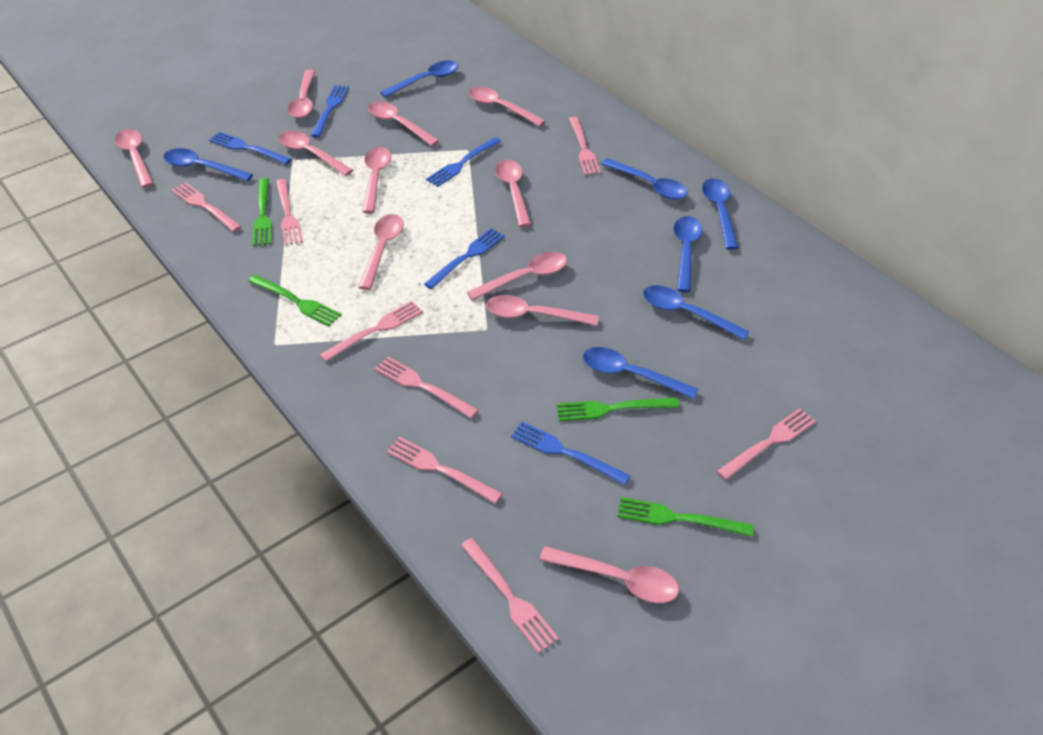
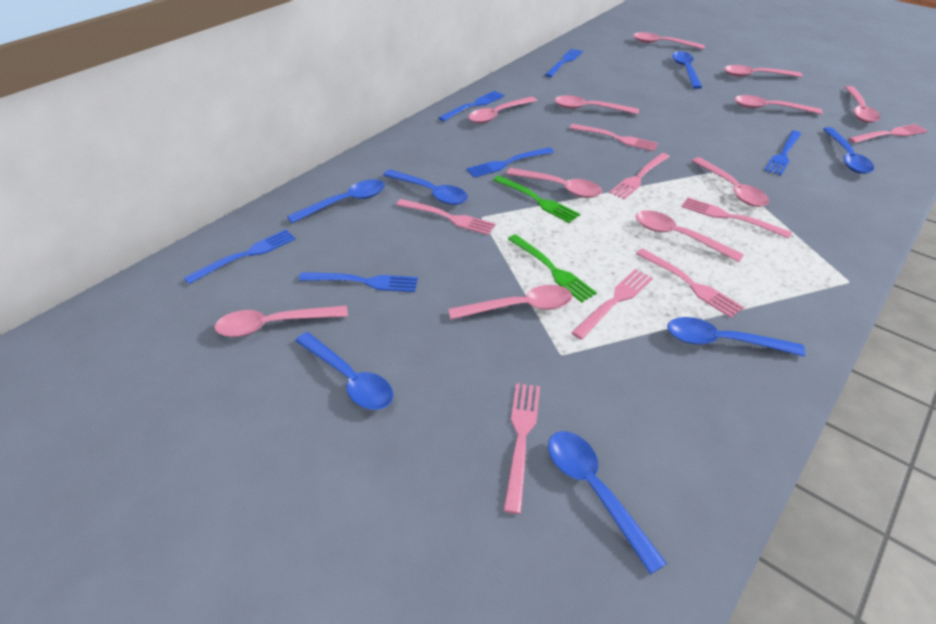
blue fork: [209,132,291,164] [311,85,349,137] [424,228,505,289] [426,137,501,187] [511,421,631,485] = 5 -> [184,229,296,284] [299,272,418,292] [439,91,505,121] [466,147,554,178] [545,48,583,77] [764,131,801,176] = 6
green fork: [248,275,342,326] [253,178,272,246] [557,398,679,421] [617,497,754,537] = 4 -> [493,176,580,223] [508,234,597,302] = 2

